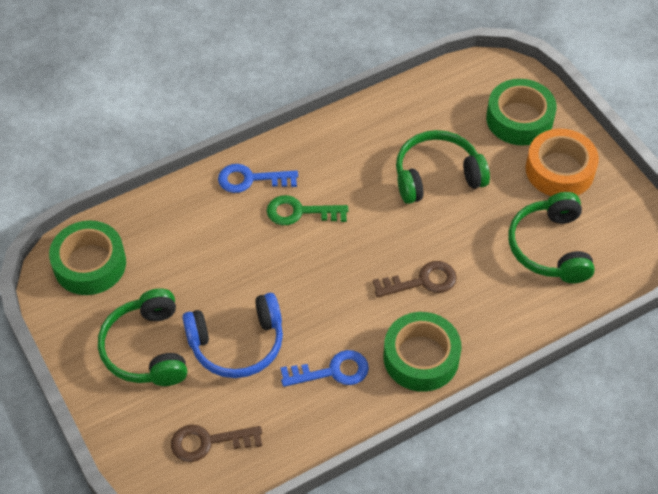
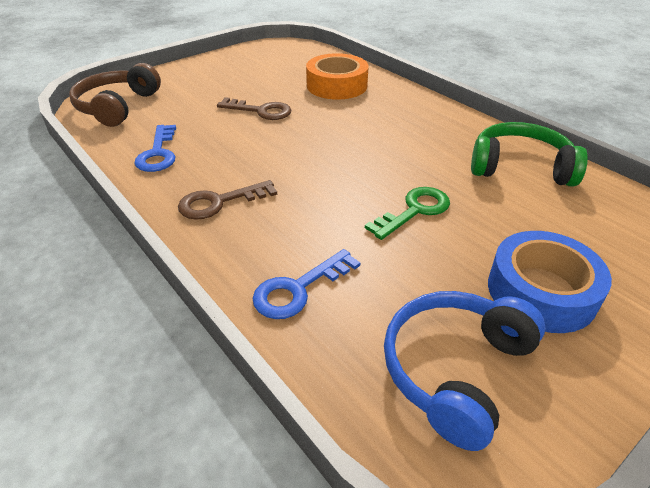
blue tape: none = 0 -> [488,231,612,333] = 1
brown headphones: none = 0 -> [69,63,161,127] = 1
green headphones: [98,288,187,386] [396,130,490,204] [508,192,595,283] = 3 -> [471,122,588,187] = 1
green tape: [49,221,126,295] [384,312,461,392] [486,79,557,146] = 3 -> none = 0

